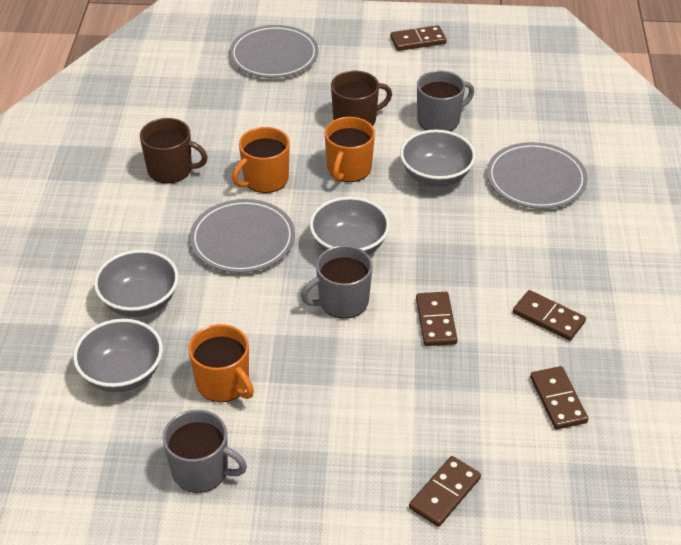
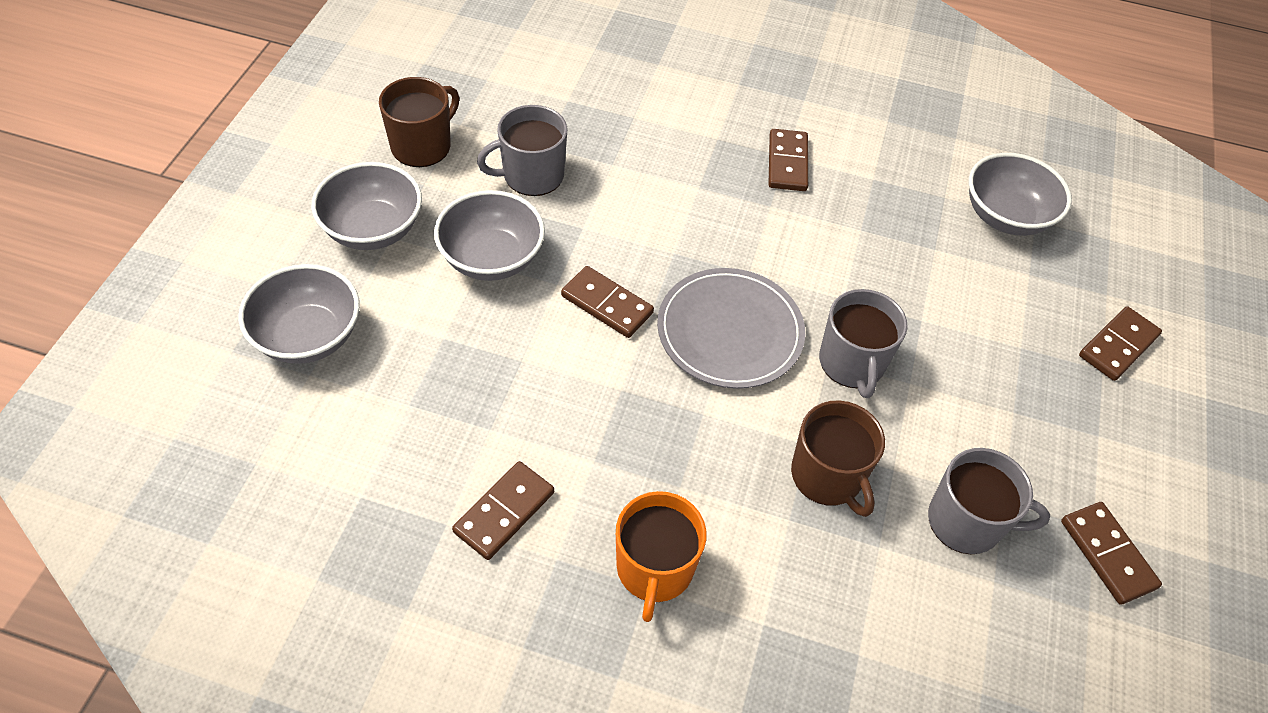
grey plate: [190,199,295,273] [229,25,319,78] [487,142,588,209] = 3 -> [657,268,805,389] = 1
orange mug: [188,324,254,402] [232,127,290,193] [325,117,375,182] = 3 -> [616,491,706,622] = 1

